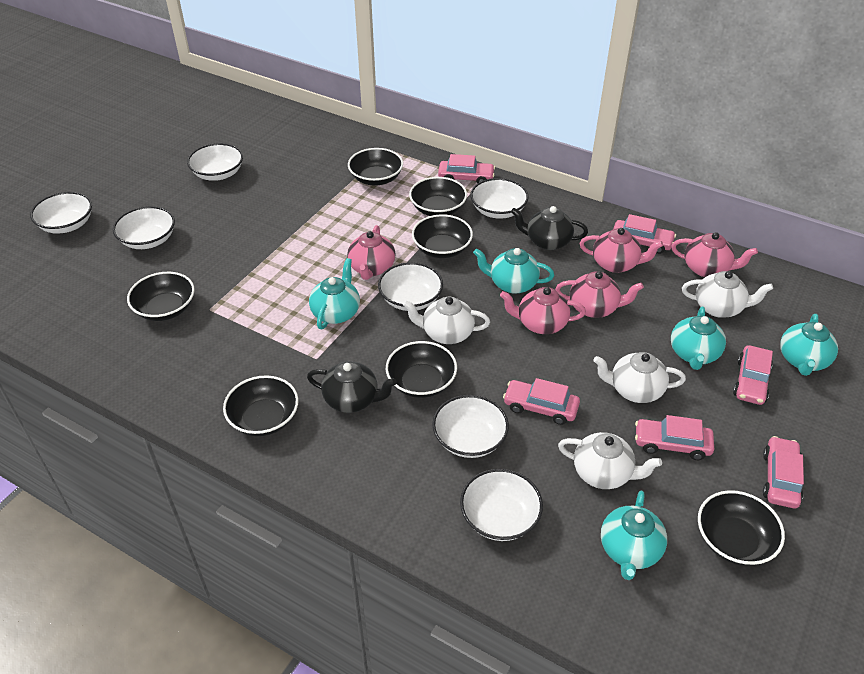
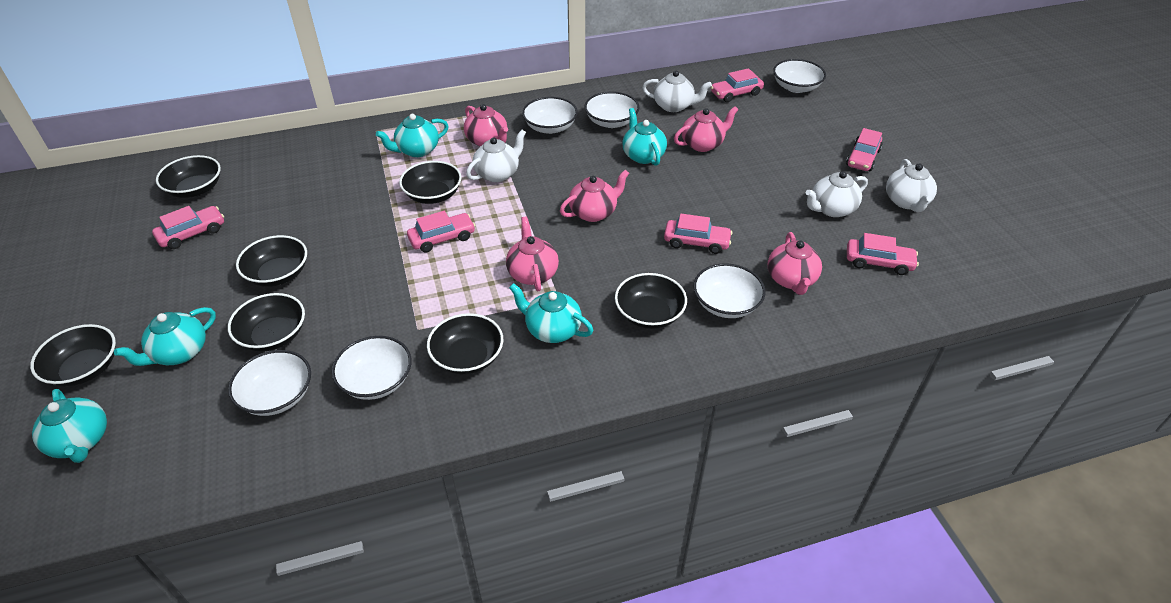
black teapot: [307,361,397,413] [511,206,588,250] = 2 -> none = 0
white bowl: [30,192,92,234] [113,206,175,249] [187,143,243,181] [378,262,443,311] [432,395,509,458] [460,469,543,541] [470,178,529,219] = 7 -> [228,350,311,416] [332,336,412,400] [522,97,578,134] [585,92,639,128] [693,263,766,318] [773,59,826,93] = 6

